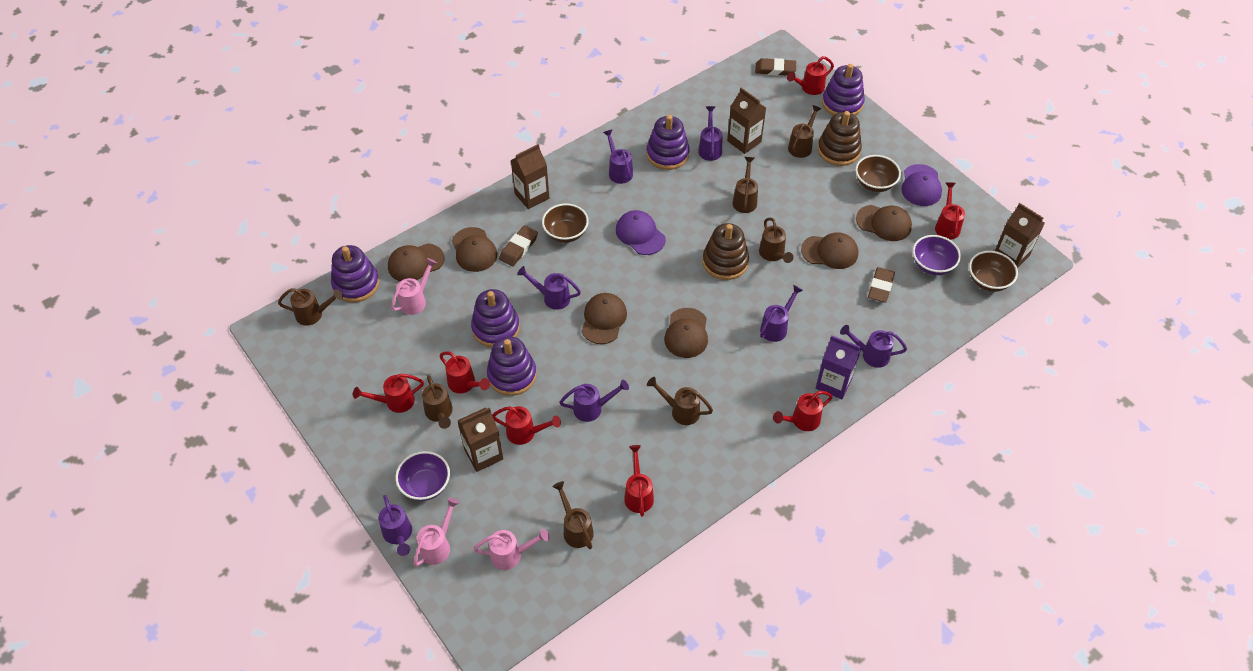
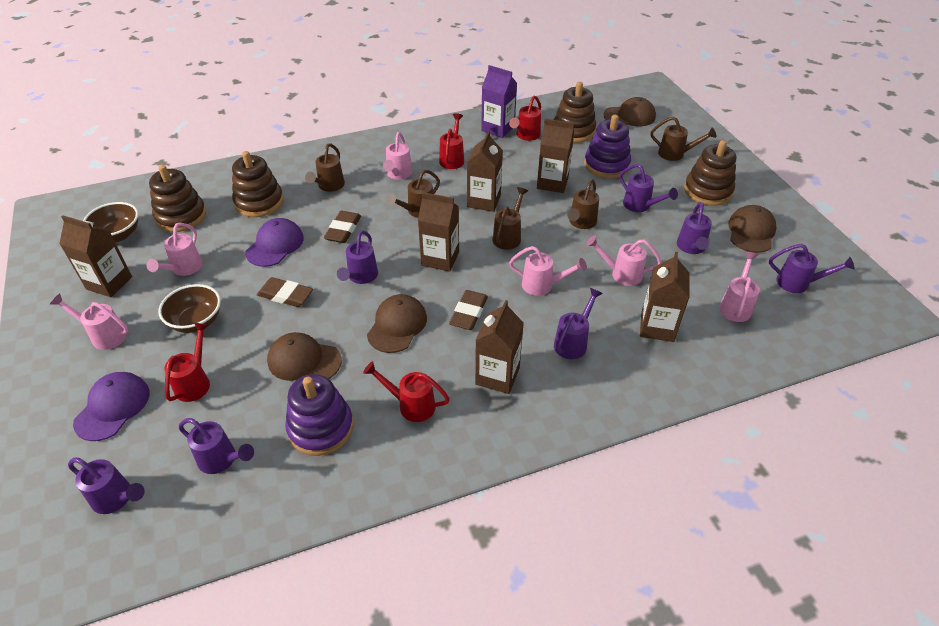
brown bowl: [542,203,589,243] [855,155,901,192] [969,251,1018,292] = 3 -> [83,202,138,242] [158,284,221,333] = 2
brown cap: [388,243,444,281] [452,227,497,272] [581,293,627,344] [664,308,708,358] [801,232,858,269] [856,205,912,241] = 6 -> [267,332,342,381] [367,294,427,353] [603,97,656,126] [728,205,777,253] = 4
brown carton: [457,408,503,472] [511,144,549,209] [727,88,766,154] [995,203,1045,268] = 4 -> [59,215,132,297] [418,192,459,272] [467,131,503,212] [475,300,524,394] [537,119,574,193] [640,252,690,342] = 6
brown stacking toy: [702,223,749,280] [818,111,862,166] = 2 -> [149,165,206,232] [232,151,284,217] [554,82,596,143] [684,140,736,206] = 4
brown watering can: [278,288,343,326] [422,375,453,429] [552,481,594,549] [647,377,713,425] [732,157,758,213] [759,217,793,263] [788,105,822,158] = 7 -> [305,143,345,192] [386,169,440,218] [492,187,528,250] [567,179,599,229] [650,117,716,161] = 5
pink watering can: [391,258,437,315] [414,498,460,566] [473,529,549,570] = 3 -> [50,293,128,350] [146,223,203,276] [383,132,412,180] [509,246,587,296] [586,235,662,286] [719,252,760,322] = 6
purple bowl: [395,451,450,501] [913,235,961,275] = 2 -> none = 0
purple stacking toy: [331,245,379,302] [471,289,520,347] [487,336,537,396] [646,115,690,170] [822,64,865,116] = 5 -> [285,374,354,456] [584,115,631,178] = 2
red watering can: [353,374,424,413] [439,351,490,393] [492,406,561,445] [624,445,654,517] [773,391,833,431] [787,56,834,95] [935,183,965,240] = 7 -> [164,323,210,402] [363,361,450,422] [439,113,464,169] [509,96,541,141] = 4

